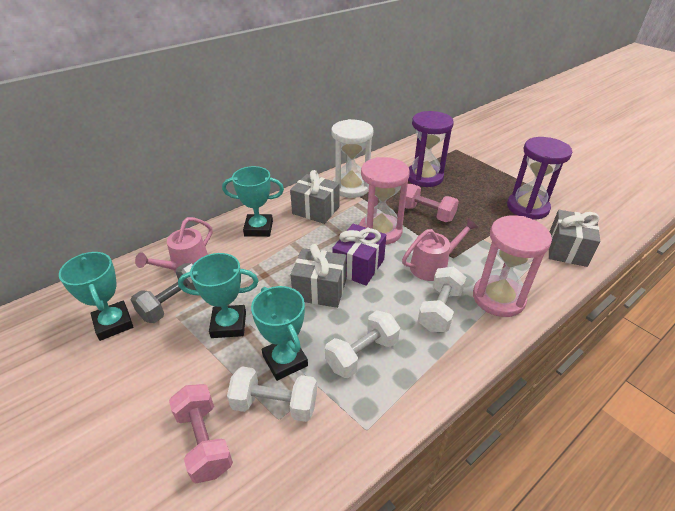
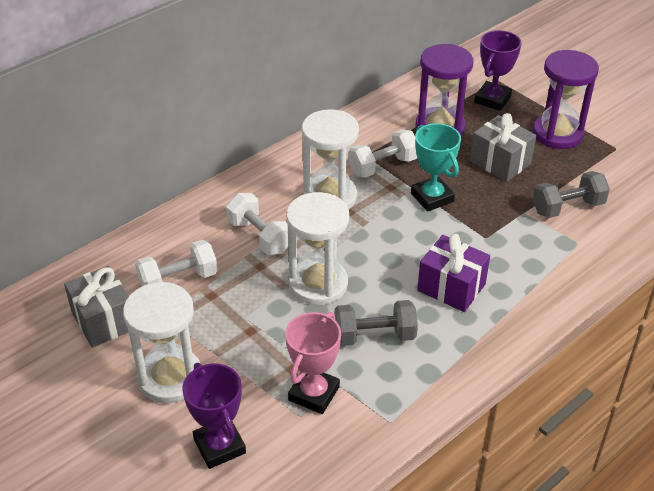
grey dumbbell: [131,263,196,323] = 1 -> [334,300,418,346] [533,171,610,218] = 2
grey gift: [290,170,340,224] [291,244,347,308] [549,210,600,267] = 3 -> [64,266,129,348] [470,113,536,182] = 2
pink dumbbell: [169,384,233,483] [405,184,459,222] = 2 -> none = 0
pink hourglass: [359,157,410,245] [473,215,552,317] = 2 -> none = 0
pink trophy: none = 0 -> [285,312,341,414] = 1
pink watering can: [135,217,213,273] [402,218,478,281] = 2 -> none = 0
purple trophy: none = 0 -> [182,363,246,469] [474,30,522,111] = 2
turquoise trophy: [59,252,133,341] [178,253,259,338] [222,166,284,237] [251,286,308,381] = 4 -> [411,123,461,212] = 1
white hourglass: [331,119,373,198] = 1 -> [123,282,201,403] [286,192,349,305] [302,109,359,209] = 3

